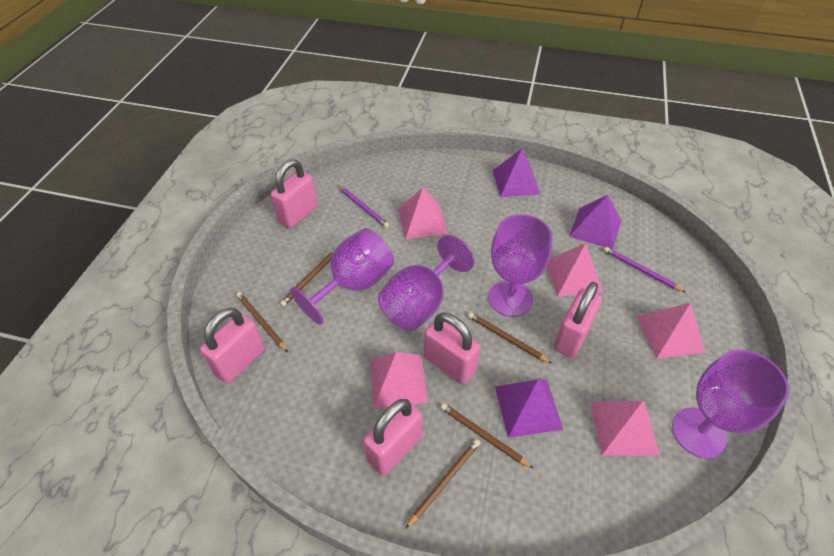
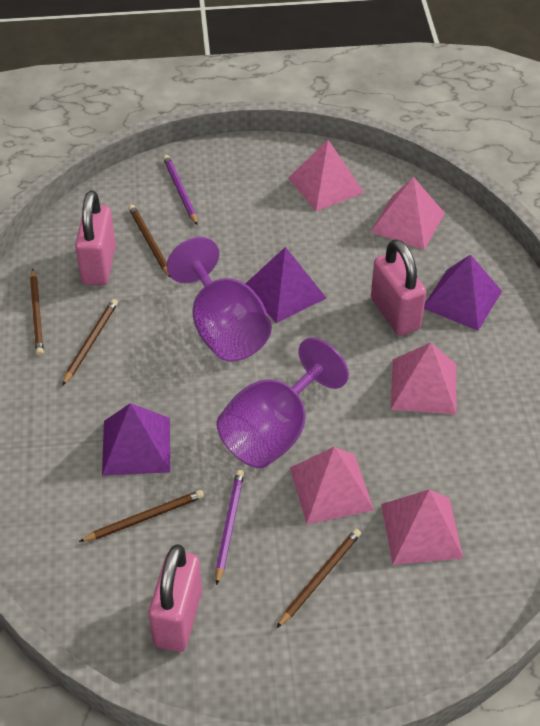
pink padlock: [200,308,265,383] [271,159,318,228] [363,399,423,475] [424,313,480,384] [554,282,602,358] = 5 -> [75,190,116,286] [149,544,202,652] [371,239,426,336] = 3
purple goblet: [290,228,394,325] [378,235,474,331] [488,214,552,317] [672,350,789,459] = 4 -> [167,237,272,361] [217,338,349,468] = 2

